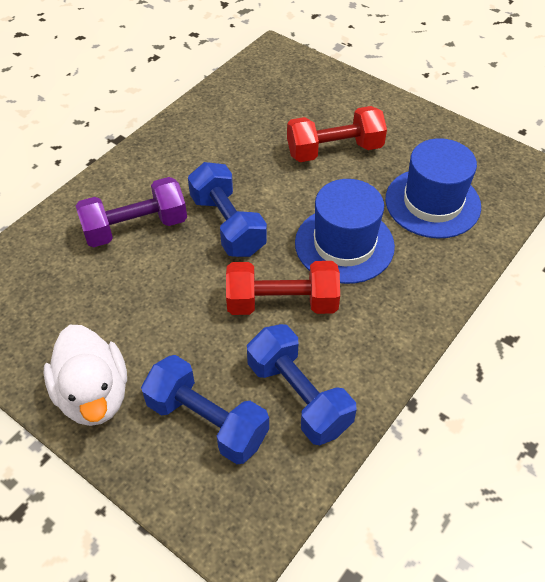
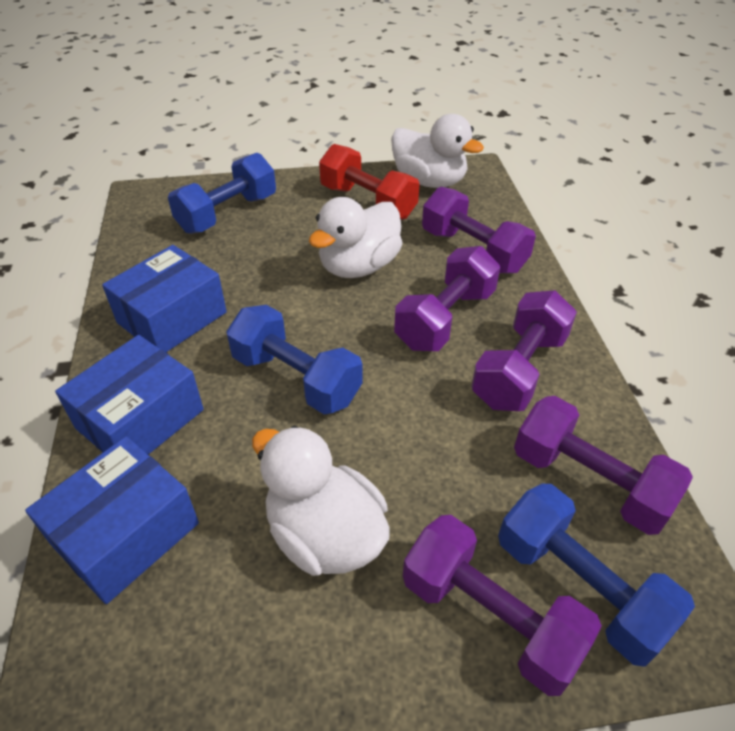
blue box: none = 0 -> [25,436,199,604] [55,335,204,455] [102,245,227,352] = 3
blue hat: [295,179,395,284] [385,138,481,239] = 2 -> none = 0
purple dumbbell: [75,177,187,247] = 1 -> [394,246,500,351] [403,515,602,696] [422,187,536,274] [471,290,577,411] [514,396,693,535] = 5
red dumbbell: [226,261,340,315] [287,106,387,162] = 2 -> [319,144,420,220] = 1
white duck: [44,325,127,426] = 1 -> [252,426,390,576] [309,197,403,278] [391,114,484,188] = 3

